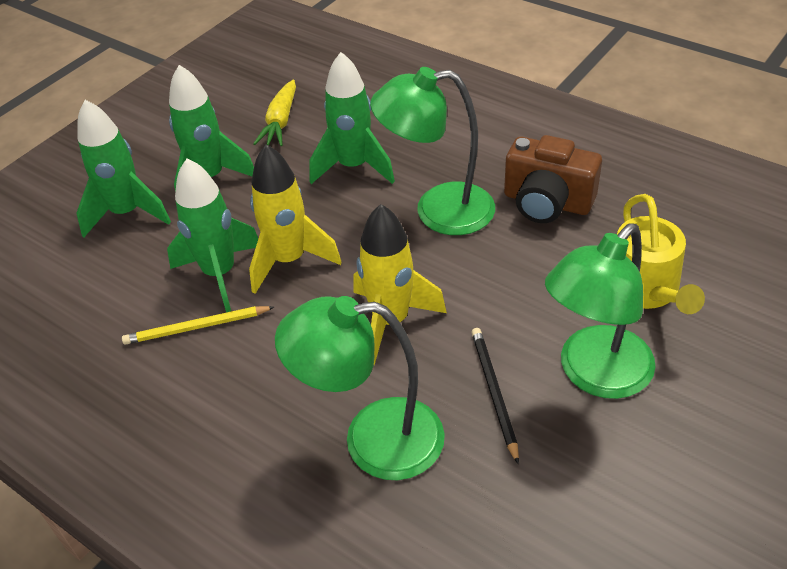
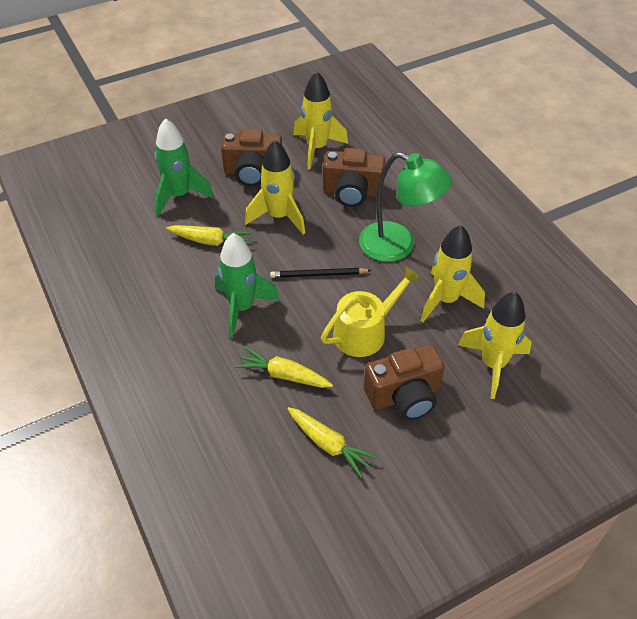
brown camera: [504,135,602,223] = 1 -> [221,129,282,186] [323,148,385,207] [364,345,444,420] = 3
green lamp: [275,296,445,480] [370,67,495,235] [545,224,656,399] = 3 -> [359,152,452,262] = 1
green rocket: [76,100,171,238] [167,158,258,312] [169,65,254,192] [309,52,395,184] = 4 -> [155,118,214,216] [215,233,280,338] = 2
yellow carrot: [253,80,296,146] = 1 -> [166,225,252,246] [235,347,333,388] [287,407,378,478] = 3
yellow pencil: [122,306,274,345] = 1 -> none = 0
yellow rocket: [249,144,341,294] [353,204,447,365] = 2 -> [245,140,305,235] [293,72,348,170] [420,225,485,322] [458,292,532,399] = 4

